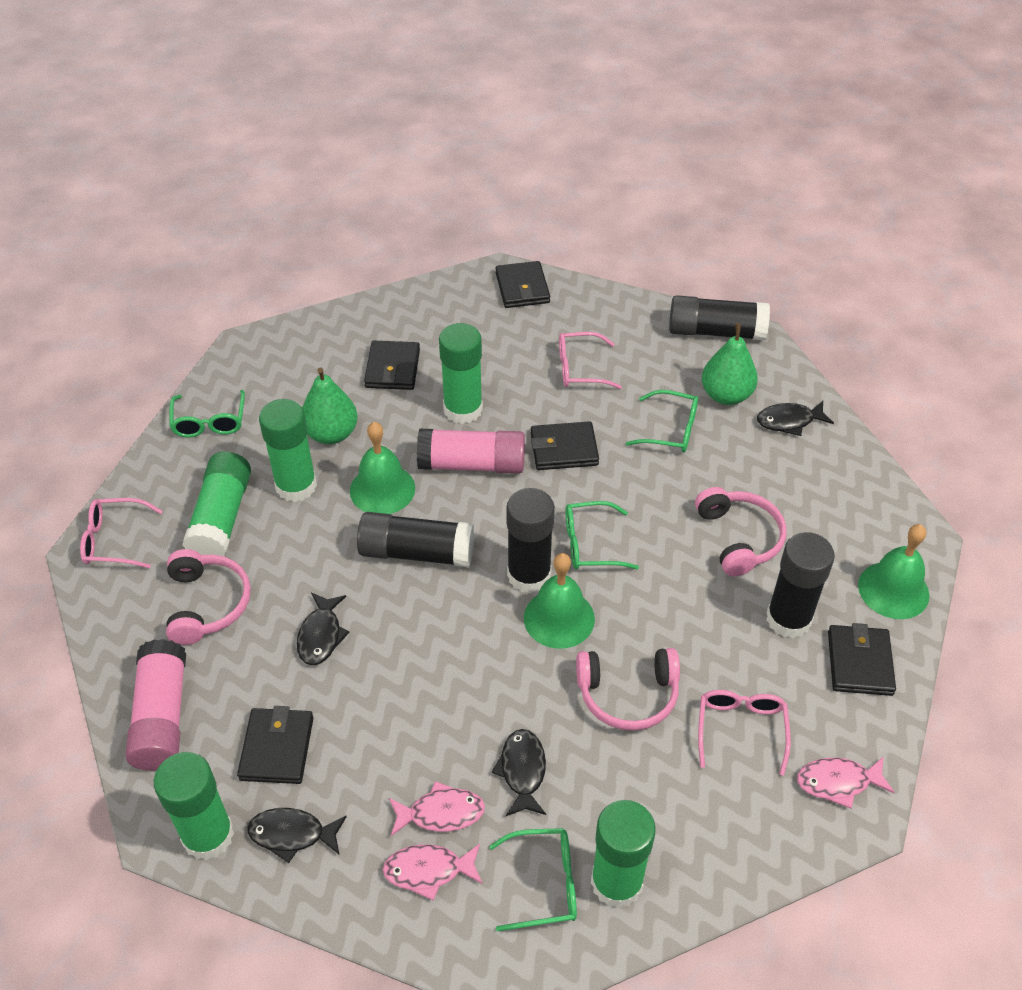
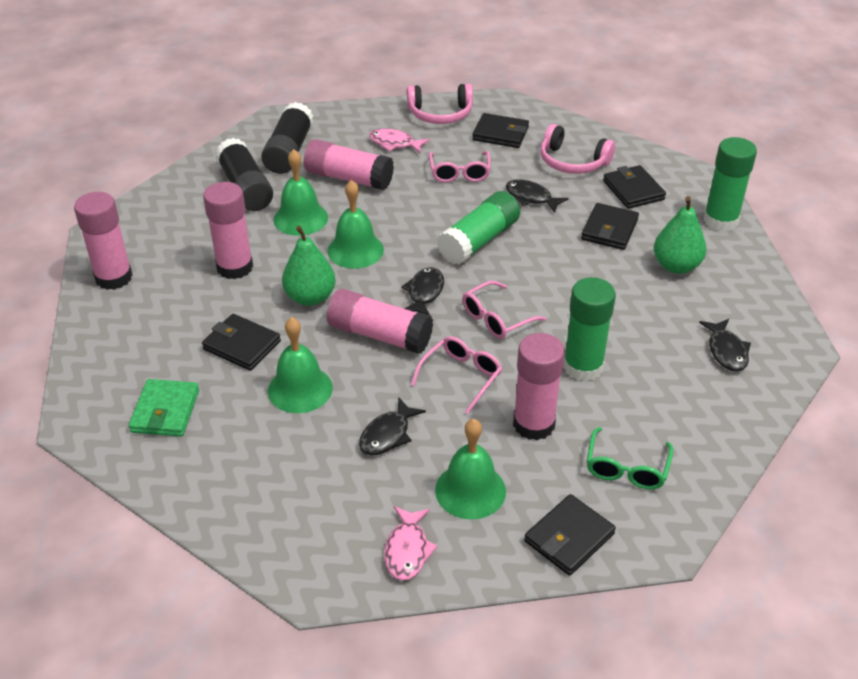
black glue stick: [357,512,475,567] [506,488,555,593] [669,295,770,340] [766,532,835,638] = 4 -> [215,138,273,211] [261,102,314,174] = 2
green bell: [350,422,415,514] [524,553,595,649] [858,524,930,619] = 3 -> [268,317,333,413] [273,149,328,236] [327,180,384,269] [435,419,506,520] = 4
green glasses: [169,390,245,437] [489,828,577,932] [565,501,639,570] [626,390,698,452] = 4 -> [587,427,673,490] = 1
green glue stick: [154,752,234,860] [182,451,251,557] [259,399,317,502] [439,323,483,424] [591,800,656,908] = 5 -> [437,191,520,265] [563,277,616,382] [703,137,757,232] = 3
green wallet: none = 0 -> [129,379,199,437] = 1
pink fish: [383,844,483,901] [389,781,485,836] [797,756,895,808] = 3 -> [369,128,430,154] [384,506,438,580] = 2
pink glue stick: [125,639,186,771] [417,428,525,474] = 2 -> [74,192,133,290] [203,182,253,279] [304,139,394,190] [327,289,433,354] [513,333,565,440] = 5
pink headphones: [166,549,251,645] [576,648,680,731] [695,487,786,576] = 3 -> [407,84,473,124] [540,124,615,174] = 2

